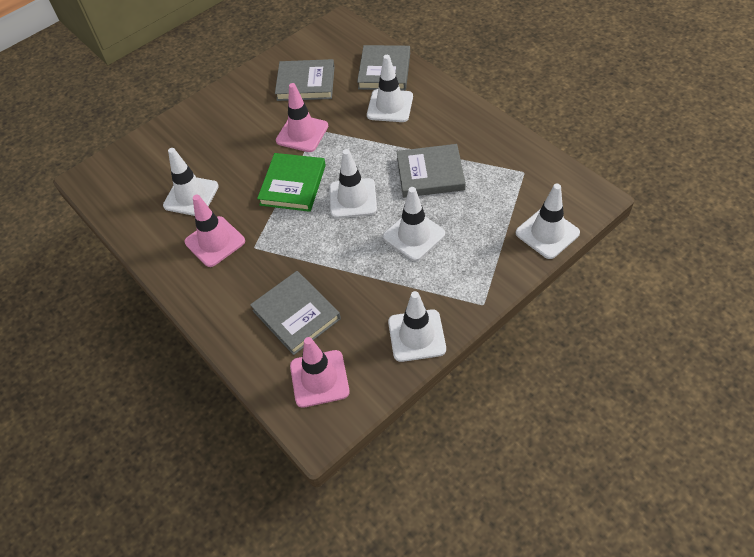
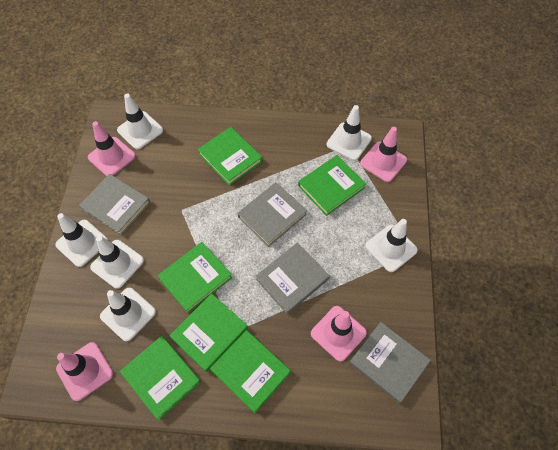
green book: [257,153,326,212] = 1 -> [120,336,201,420] [157,242,232,313] [169,293,248,372] [198,127,262,186] [210,330,291,413] [298,155,366,216] = 6
pink traffic cone: [185,195,245,267] [276,83,328,152] [290,337,350,408] = 3 -> [56,342,113,401] [88,121,136,176] [311,306,367,362] [360,127,407,182] = 4

